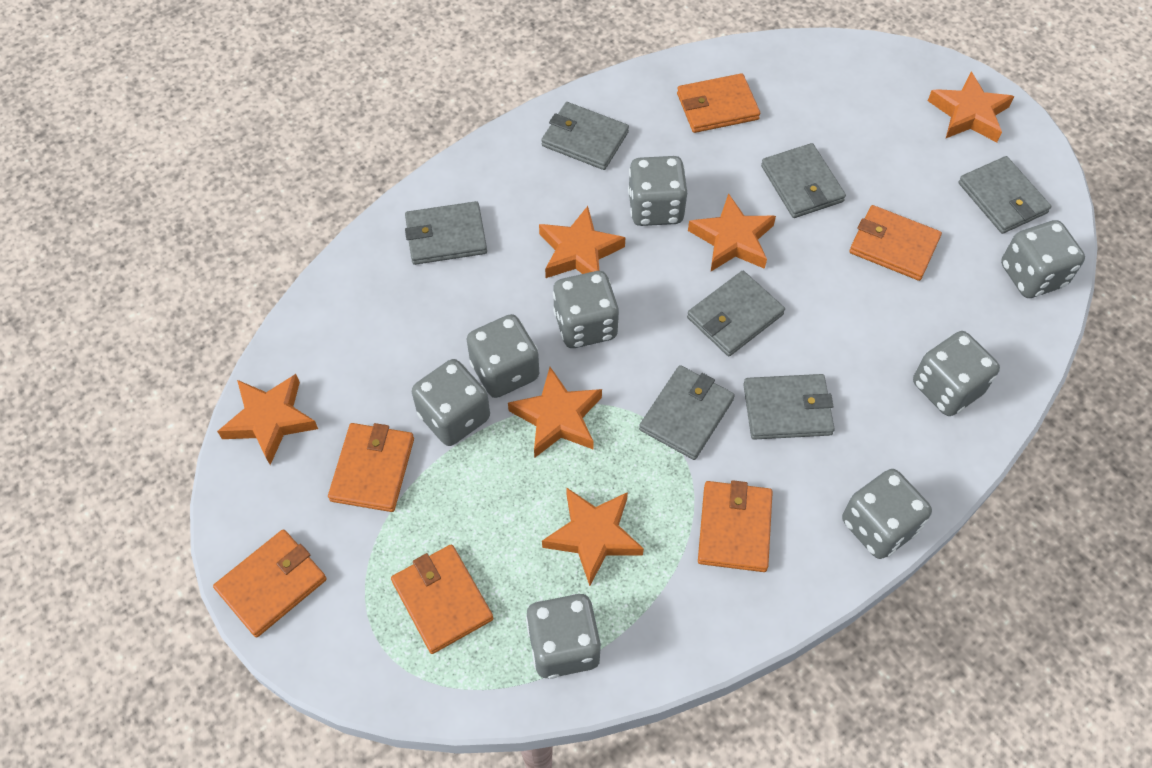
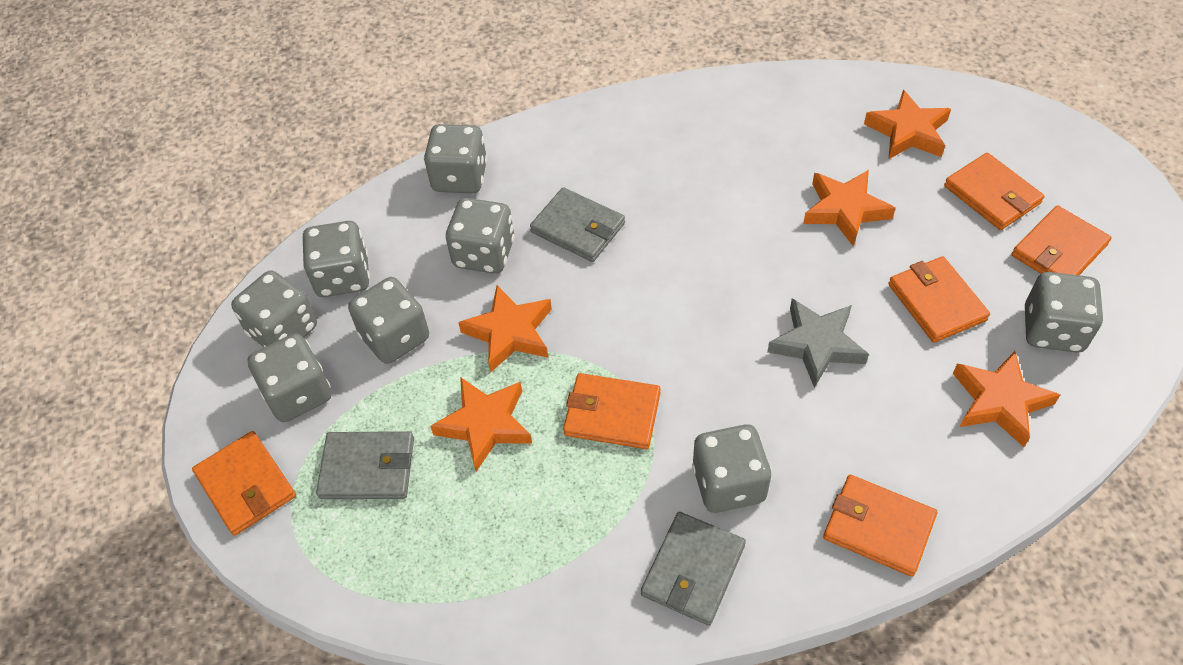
grey star: none = 0 -> [767,298,869,388] = 1
grey wallet: [405,201,487,265] [541,102,629,170] [639,365,735,460] [687,271,785,356] [743,374,834,440] [761,143,846,218] [958,156,1051,234] = 7 -> [316,431,414,499] [530,187,625,262] [641,512,746,626] = 3
orange star: [217,374,318,465] [508,367,602,458] [539,206,626,278] [542,487,644,586] [688,193,776,271] [928,72,1014,142] = 6 -> [430,377,532,472] [458,285,552,373] [803,170,896,246] [864,90,951,159] [953,351,1060,447] = 5

